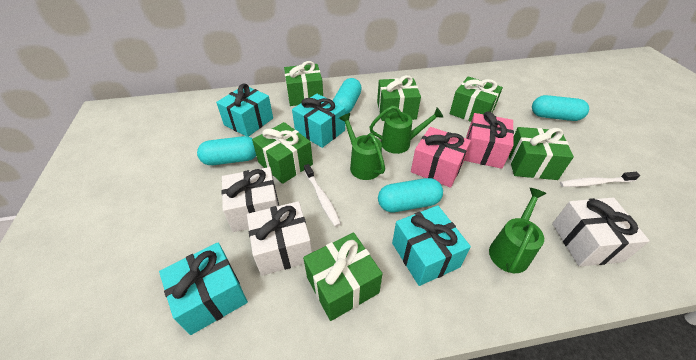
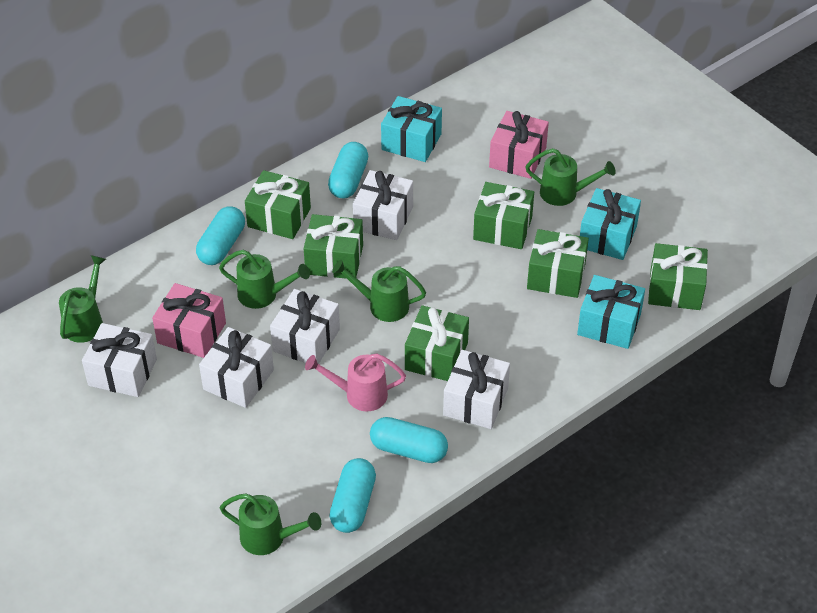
green watering can: [339,113,385,180] [369,106,444,154] [489,188,546,273] = 3 -> [59,255,106,343] [219,250,310,309] [220,493,322,555] [332,260,426,322] [525,148,616,206] = 5
pink watering can: none = 0 -> [305,354,406,412] = 1
turquoise gift: [159,242,248,335] [216,83,273,137] [292,94,345,148] [392,205,471,286] = 4 -> [381,96,442,162] [577,275,645,349] [580,188,641,260] = 3
white gift: [221,167,279,232] [247,201,312,276] [552,197,650,267] = 3 -> [82,323,157,397] [199,327,274,408] [270,289,340,364] [353,170,413,240] [443,350,510,429] = 5
white toothbrush: [304,164,341,227] [560,172,640,187] = 2 -> none = 0

